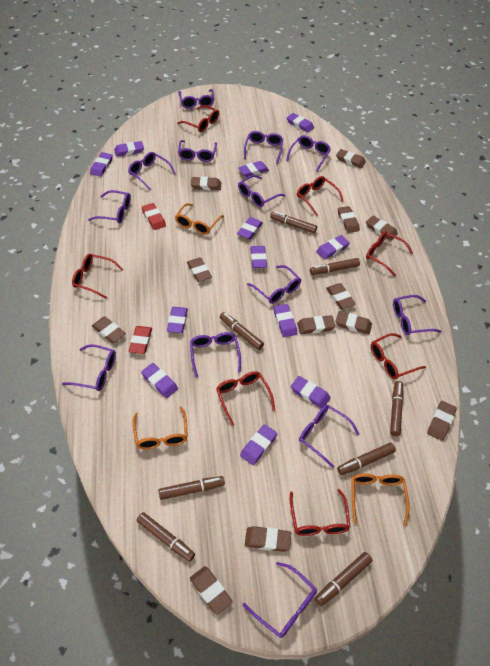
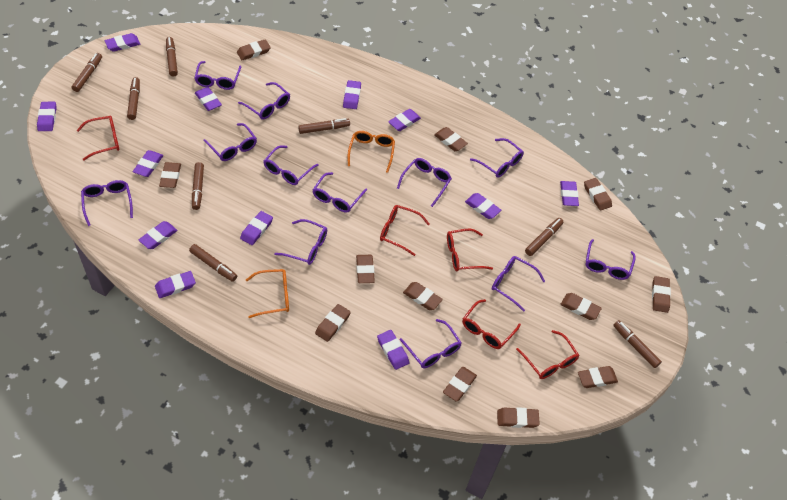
orange glasses: [133,406,188,449] [175,203,224,235] [352,473,410,526] = 3 -> [246,269,289,318] [348,131,395,173] = 2
purple glasses: [62,344,116,391] [88,190,131,223] [128,152,176,191] [178,89,214,109] [178,140,217,162] [190,332,241,378] [238,175,285,207] [243,562,317,638] [244,131,283,164] [247,265,301,304] [286,135,331,171] [299,405,359,468] [393,295,442,335] = 13 -> [81,180,133,226] [195,61,241,90] [203,123,257,161] [238,82,290,120] [263,145,319,185] [274,219,327,265] [313,172,367,213] [397,158,452,207] [400,319,462,368] [470,138,524,178] [492,256,545,312] [585,239,636,280] = 12
red eraser: [129,326,152,354] [142,203,166,230] = 2 -> none = 0
red glasses: [72,254,123,299] [177,105,219,132] [216,371,275,426] [290,489,350,536] [297,176,344,216] [366,231,413,276] [371,333,426,379] = 7 -> [77,116,119,161] [380,205,429,256] [447,229,493,271] [462,299,521,349] [516,330,579,379] = 5

